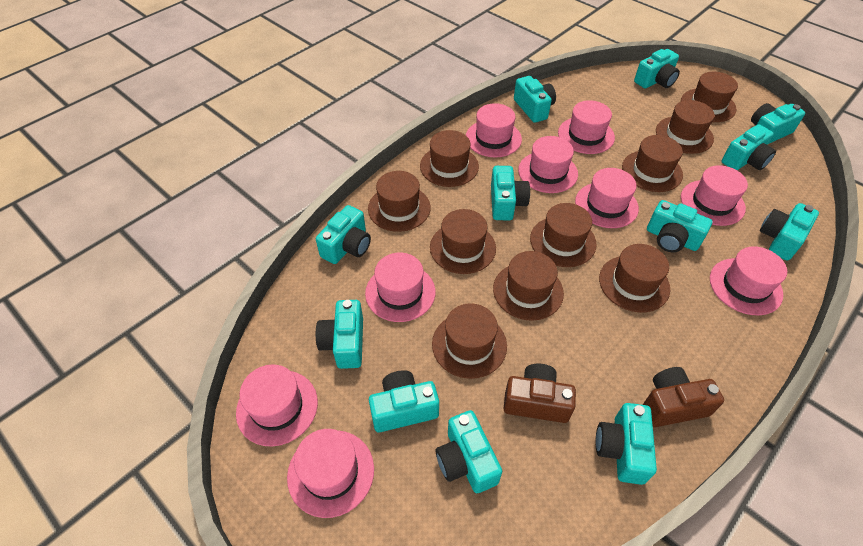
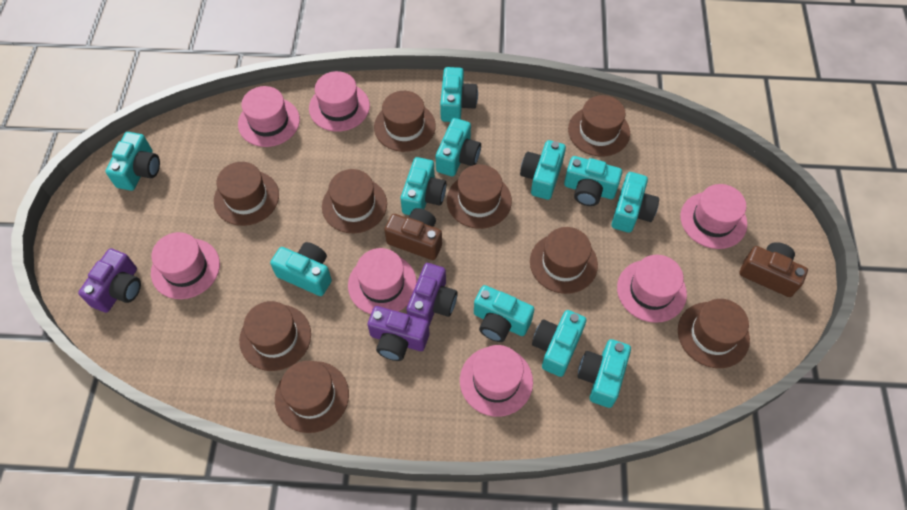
brown hat: [368,171,431,232] [420,130,479,187] [430,209,496,274] [432,303,507,379] [493,251,564,321] [530,203,597,267] [599,244,670,312] [622,135,683,192] [656,100,715,154] [681,72,738,122] = 10 -> [214,162,279,226] [239,301,311,371] [275,361,349,433] [322,169,387,233] [374,91,436,152] [447,164,512,229] [530,227,598,294] [568,95,630,156] [678,299,750,368] = 9
pink hat: [236,364,318,446] [287,429,374,518] [365,253,436,322] [466,103,522,157] [518,136,578,193] [558,100,615,154] [575,168,639,228] [681,165,748,226] [710,246,787,315] = 9 -> [151,232,220,299] [238,86,300,147] [309,71,370,132] [348,248,417,314] [460,345,533,417] [617,255,687,323] [681,184,747,249] = 7
purple camera: none = 0 -> [78,248,141,313] [368,306,429,361] [406,263,458,325] = 3
turquoise camera: [316,205,371,264] [316,300,363,369] [369,370,439,432] [436,410,502,493] [491,166,530,220] [514,76,556,123] [596,403,657,485] [634,49,680,88] [647,200,712,253] [722,124,776,170] [751,103,805,144] [760,203,819,261] = 12 -> [105,132,160,191] [270,242,332,296] [401,157,446,215] [436,118,481,176] [440,67,478,122] [474,285,534,342] [520,140,566,200] [532,310,586,377] [564,156,622,206] [577,339,631,408] [612,172,659,233] = 11

